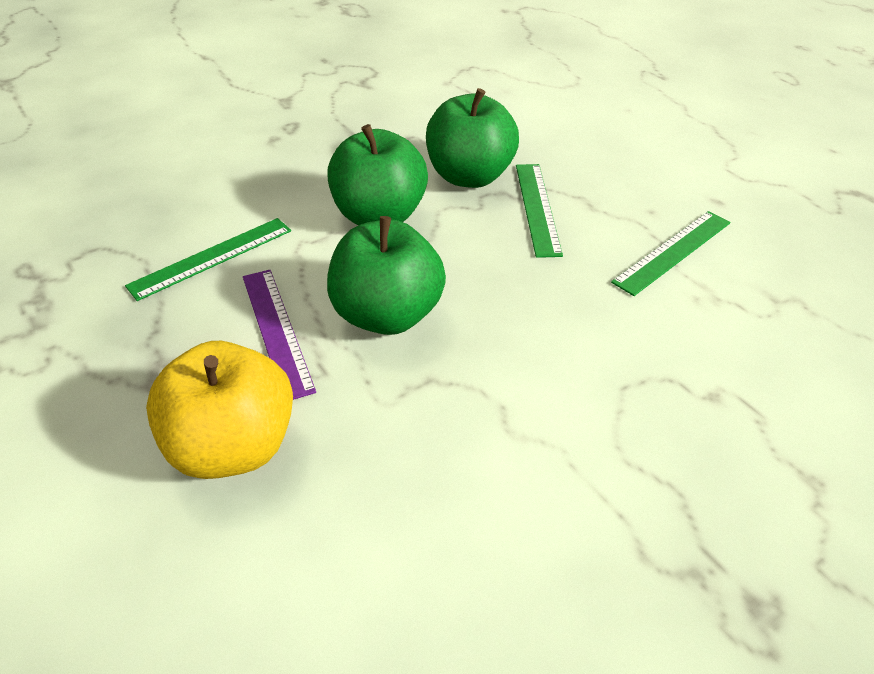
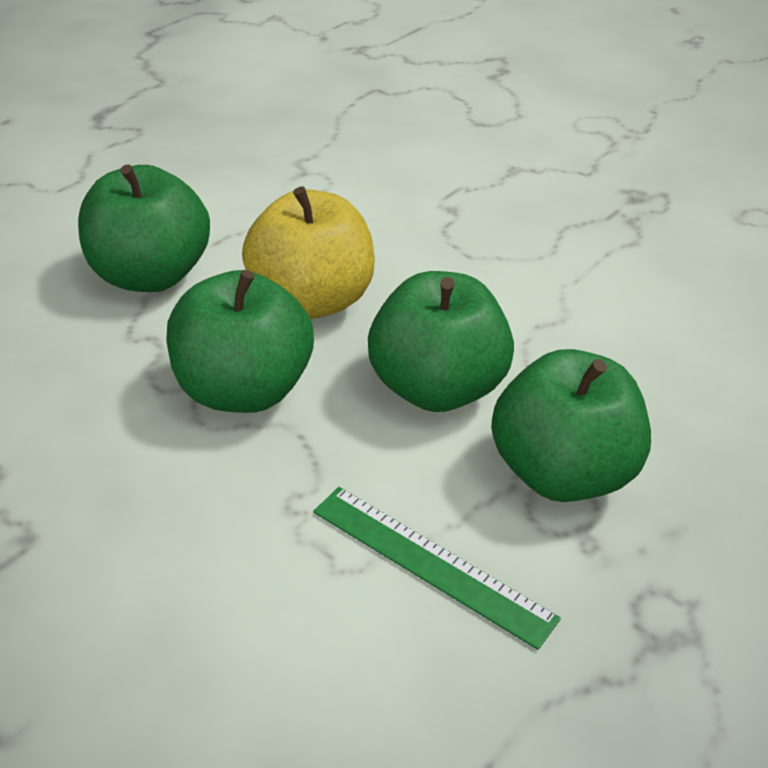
green apple: [327,124,428,225] [327,216,446,335] [426,88,519,188] = 3 -> [78,164,210,292] [166,270,314,413] [368,271,514,412] [491,349,651,502] = 4
green ruler: [125,218,291,301] [516,164,563,258] [611,211,731,296] = 3 -> [313,487,561,650] = 1
purple ruler: [243,270,316,400] = 1 -> none = 0

